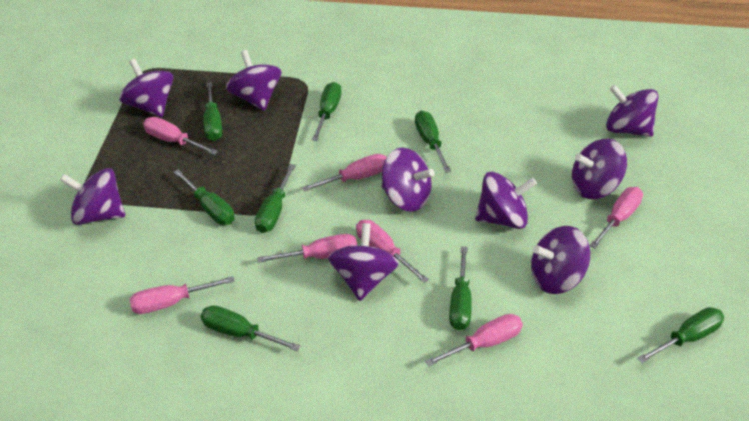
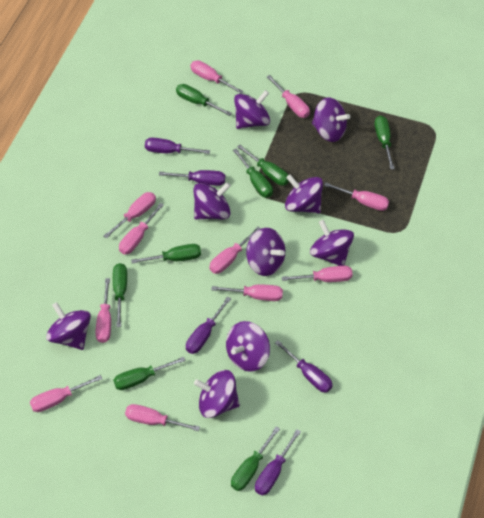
pink screwdriver: [130,276,235,314] [143,117,218,155] [257,234,357,263] [302,154,387,192] [356,220,429,283] [425,314,523,366] [590,187,643,248] = 7 -> [30,375,102,412] [95,278,111,343] [104,192,156,239] [119,203,164,254] [125,404,200,431] [190,60,244,94] [209,227,261,274] [212,285,283,301] [267,75,310,118] [282,266,353,282] [324,182,389,211] = 11
purple screwdriver: none = 0 -> [145,138,210,154] [159,170,225,186] [186,296,231,354] [255,429,301,496] [275,340,333,393] = 5

